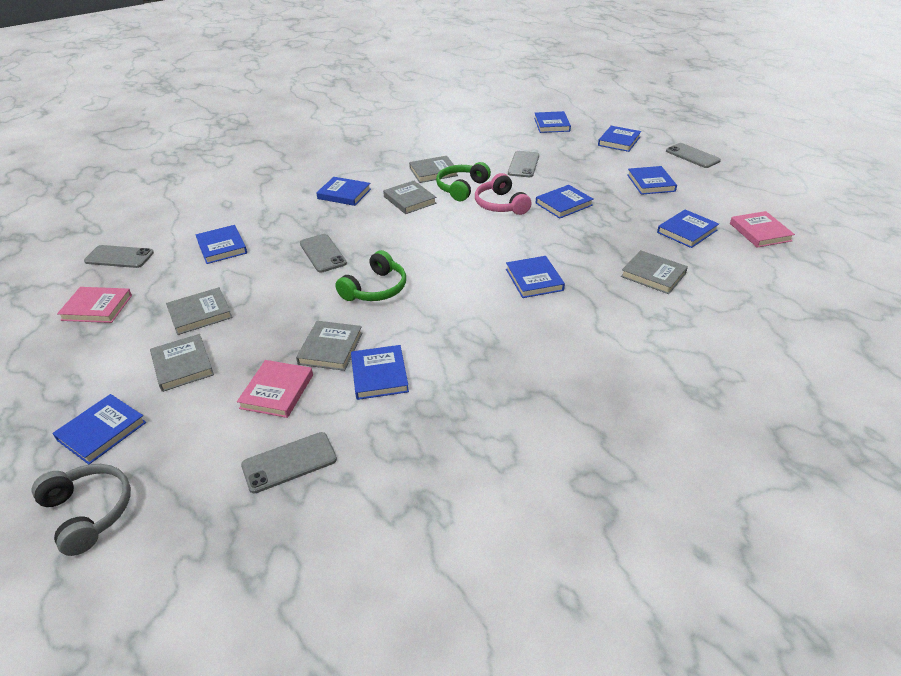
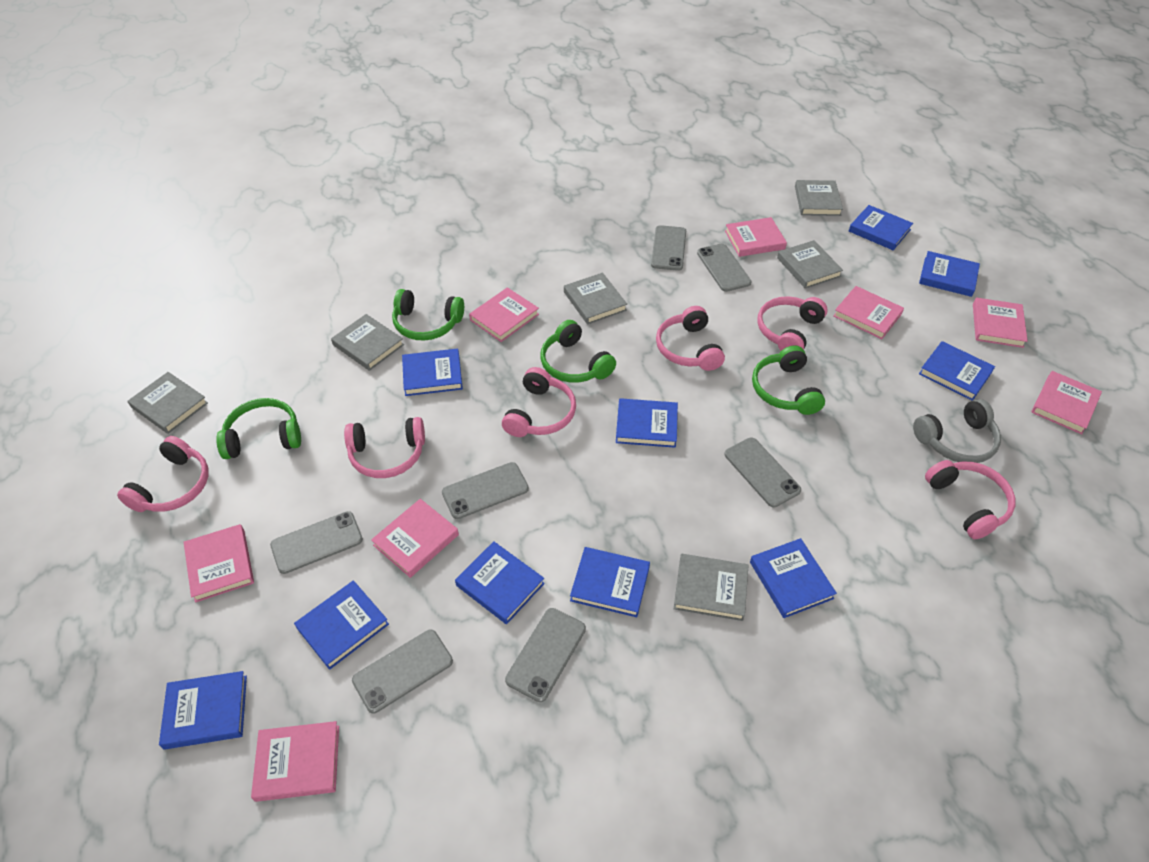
green headphones: [335,250,406,301] [436,162,491,201] = 2 -> [216,398,301,459] [392,289,464,341] [540,320,616,383] [752,345,825,415] = 4
grey phone: [84,245,154,268] [241,432,337,493] [300,234,347,273] [508,151,539,177] [666,143,721,168] = 5 -> [270,511,363,574] [352,630,453,713] [442,462,529,519] [505,608,586,702] [651,225,686,271] [697,244,752,292] [724,437,801,507] = 7
pink book: [57,287,132,323] [237,360,313,418] [730,211,795,248] = 3 -> [184,524,254,603] [251,721,339,802] [371,499,459,578] [469,287,539,342] [725,217,787,257] [833,286,904,339] [973,298,1028,348] [1031,371,1102,434] = 8
pink headphones: [475,173,532,215] = 1 -> [117,436,209,512] [344,417,425,478] [502,367,576,437] [656,306,725,371] [757,296,827,351] [925,460,1016,539] = 6

